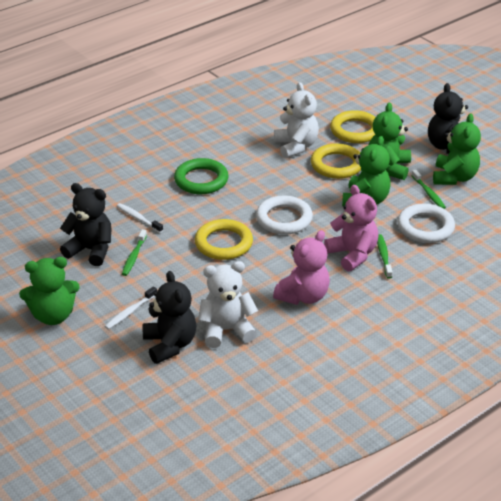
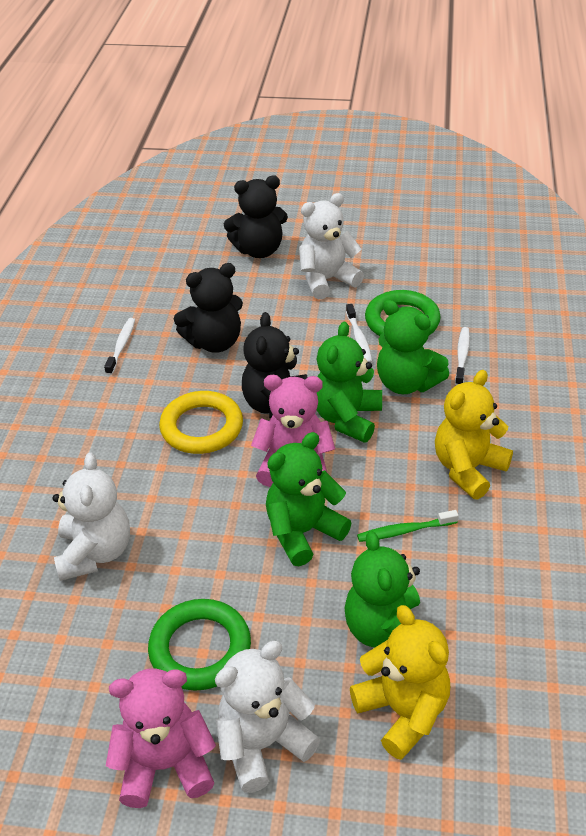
green ring: [174,158,229,194] = 1 -> [148,599,251,691] [365,290,441,336] = 2
green toothbrush: [122,229,147,276] [377,234,392,279] [411,170,446,209] = 3 -> [357,510,459,542] = 1
white ring: [256,195,313,235] [397,204,455,243] = 2 -> none = 0
white teddy bear: [198,261,258,348] [274,82,319,158] = 2 -> [53,452,130,581] [215,641,320,793] [299,193,364,300] = 3
white toothbrush: [105,286,157,330] [117,203,163,233] = 2 -> [104,318,135,375] [346,304,373,363] [455,327,470,385] = 3
yellow ring: [195,219,253,260] [311,143,361,179] [330,110,375,143] = 3 -> [159,391,243,454] = 1
yellow teddy bear: none = 0 -> [350,605,450,760] [435,370,513,499] = 2

